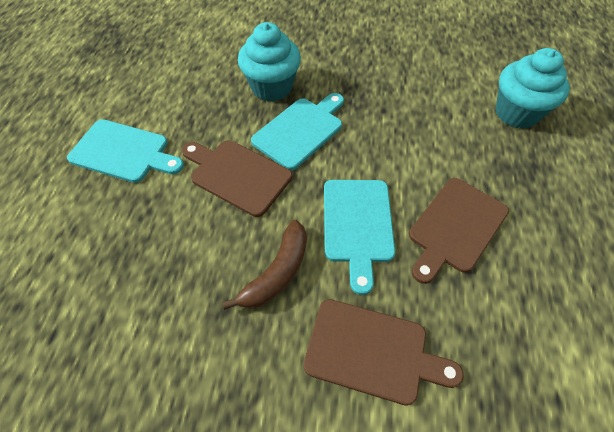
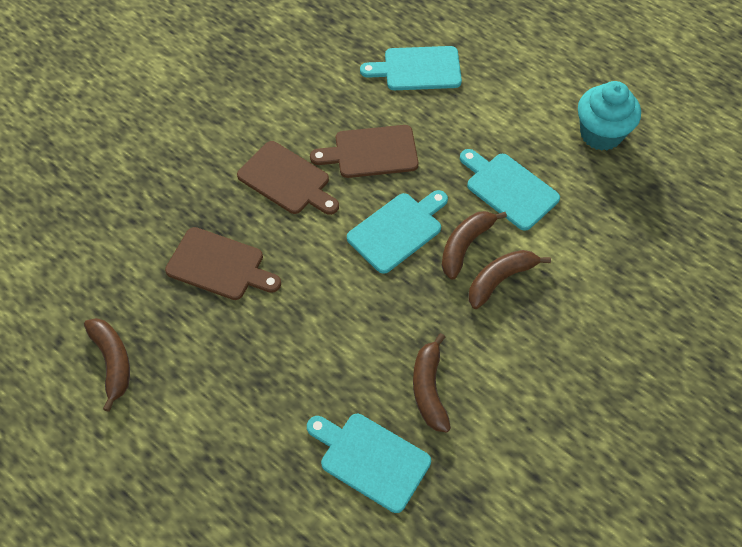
brown banana: [222,220,307,310] = 1 -> [84,318,130,412] [413,333,451,433] [442,211,507,280] [469,250,551,309] = 4
turquoise cupcake: [238,22,301,101] [495,48,570,129] = 2 -> [578,81,641,151] = 1
turquoise cutting board: [67,119,184,183] [251,93,344,170] [324,180,395,295] = 3 -> [307,414,431,513] [347,190,448,274] [360,46,462,90] [460,149,560,231] = 4

